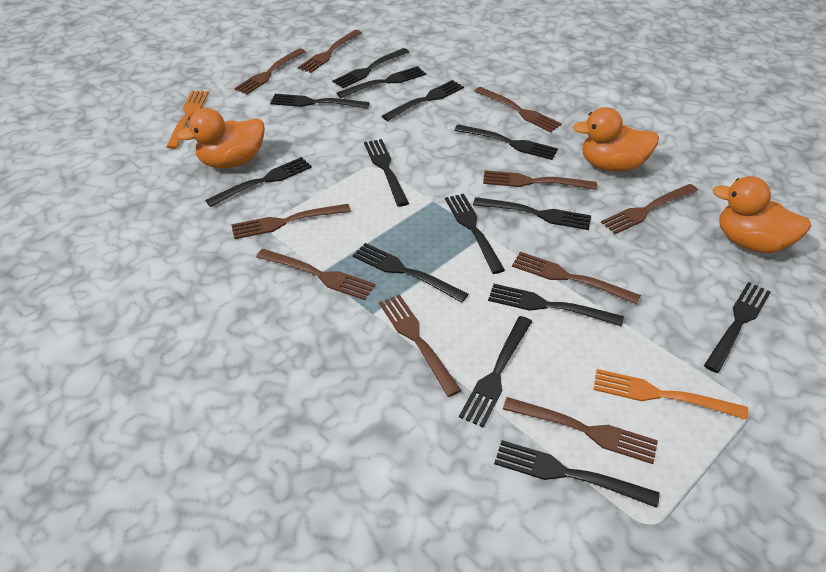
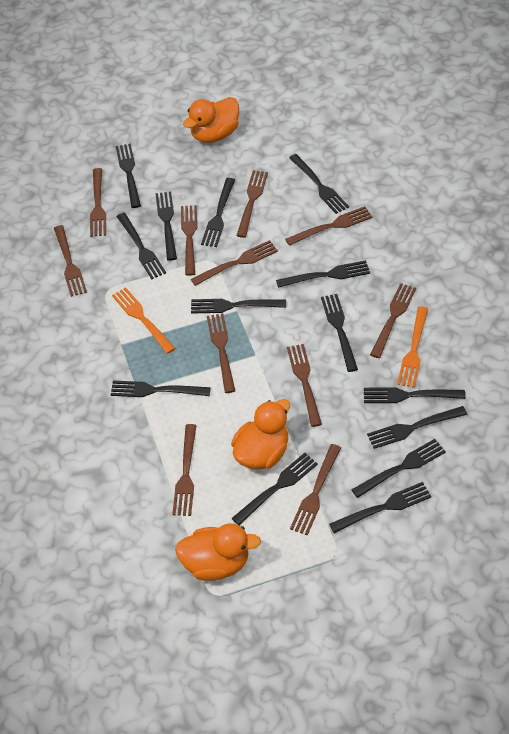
brown fork: [231,204,351,239] [234,48,306,94] [256,249,375,300] [298,30,362,73] [379,294,461,397] [474,87,562,132] [483,170,597,190] [503,397,658,464] [512,252,641,305] [601,184,698,234] = 10 -> [54,225,87,297] [90,168,106,237] [172,424,197,516] [181,205,197,276] [191,240,278,286] [207,313,235,393] [236,170,268,238] [285,206,372,246] [287,344,322,427] [290,444,341,536] [370,283,416,358] = 11

